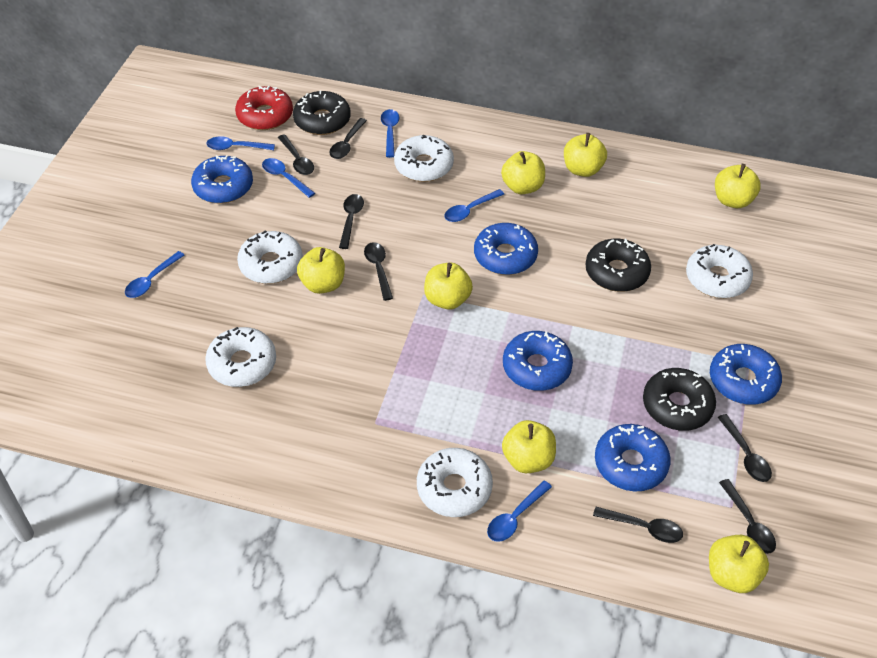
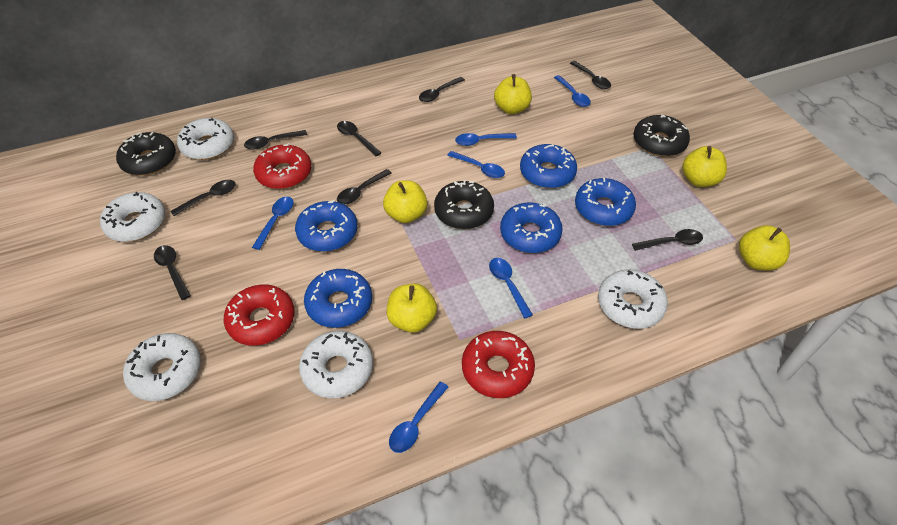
black spoon: [278,134,314,175] [329,118,367,159] [339,194,364,249] [364,242,393,301] [593,507,683,543] [718,414,772,482] [719,479,776,554] = 7 -> [154,245,191,300] [171,180,236,216] [244,130,307,150] [337,121,381,156] [337,169,392,204] [419,77,465,102] [570,61,611,89] [632,229,703,251] = 8
red donut: [235,86,293,130] = 1 -> [224,284,295,346] [253,143,311,189] [462,331,535,398] = 3
yellow apple: [297,247,345,294] [424,263,473,310] [501,151,545,194] [502,420,556,473] [564,133,607,177] [709,535,769,593] [715,164,761,208] = 7 -> [383,180,427,223] [386,284,437,333] [494,74,532,114] [682,146,727,187] [739,225,790,270] = 5

